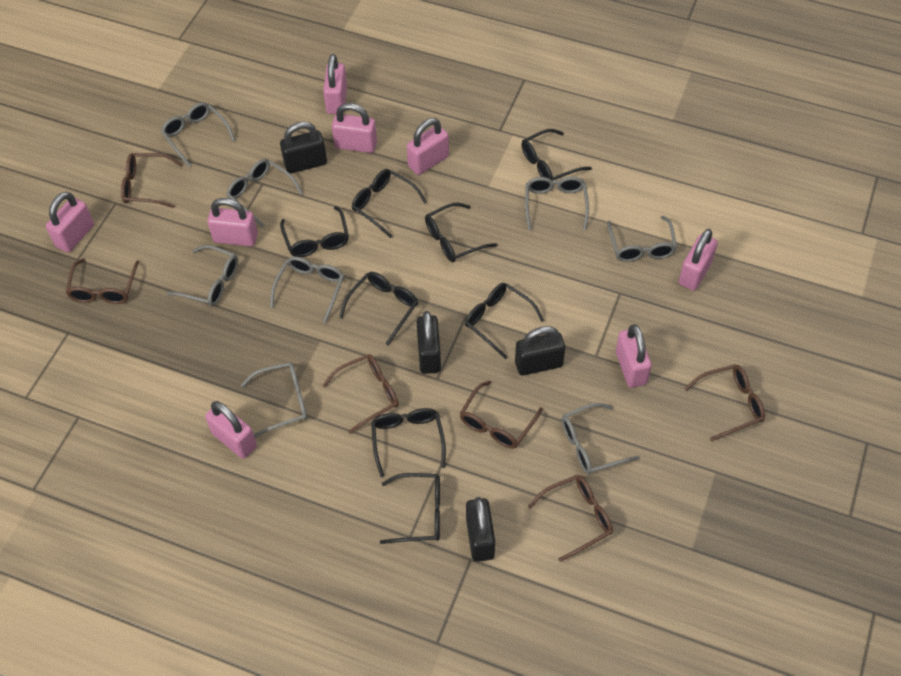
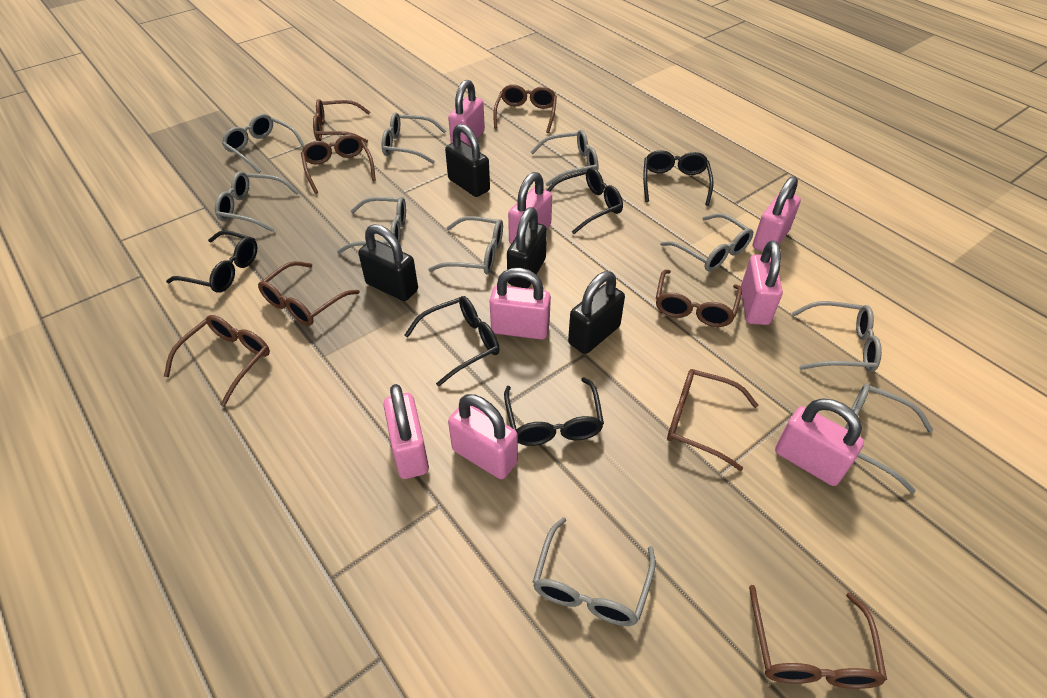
black glasses: [280,206,349,257] [339,272,418,345] [352,169,427,238] [371,408,446,477] [380,473,440,544] [425,202,498,262] [465,283,544,359] [522,129,592,181] = 8 -> [166,230,257,293] [405,296,499,387] [504,377,604,446] [547,167,623,234] [643,150,714,206] = 5
brown glasses: [66,258,139,304] [121,153,182,208] [322,355,399,433] [460,381,543,449] [528,475,613,562] [684,364,765,441] = 6 -> [164,315,270,407] [258,261,360,326] [301,134,376,194] [313,99,370,143] [493,84,557,133] [656,269,742,327] [667,369,758,471] [749,585,887,689] = 8
grey glasses: [161,102,236,167] [166,245,238,306] [226,159,303,227] [241,362,307,437] [270,256,344,323] [525,177,589,230] [562,403,639,474] [607,216,677,262] = 8 -> [215,171,299,232] [222,114,305,173] [337,197,406,254] [382,112,446,164] [428,216,503,275] [531,130,598,186] [533,517,656,626] [660,213,753,271] [792,301,882,372] [845,384,933,493] = 10

